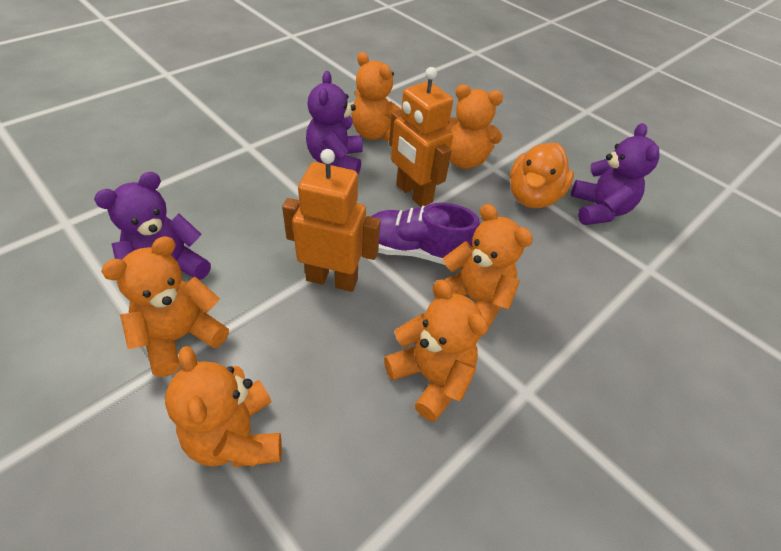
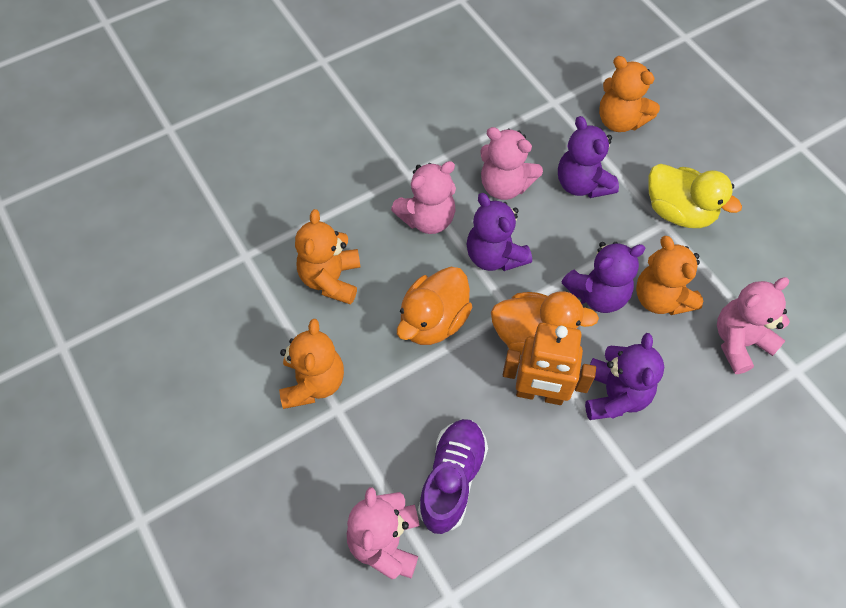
orange duck: [510,143,574,208] = 1 -> [397,267,472,345] [491,291,599,355] = 2
orange robot: [282,149,381,292] [389,67,453,207] = 2 -> [503,323,596,405] = 1
orange teddy bear: [101,236,229,377] [165,346,282,467] [351,52,401,141] [384,279,488,422] [433,204,533,329] [446,84,503,169] = 6 -> [279,319,344,409] [295,209,361,305] [599,56,660,132] [636,236,703,315] = 4
pink teddy bear: none = 0 -> [347,487,419,579] [391,161,456,234] [480,127,543,200] [717,277,790,374] = 4
purple teddy bear: [94,172,211,280] [306,71,363,174] [571,123,659,225] = 3 -> [467,193,532,271] [558,116,619,198] [561,242,645,313] [585,333,664,420] = 4
yellow duck: none = 0 -> [648,164,742,228] = 1

